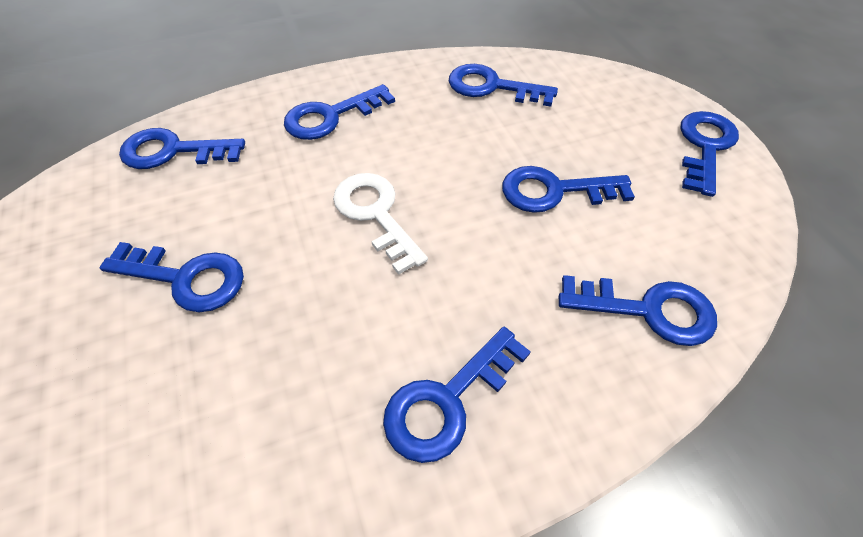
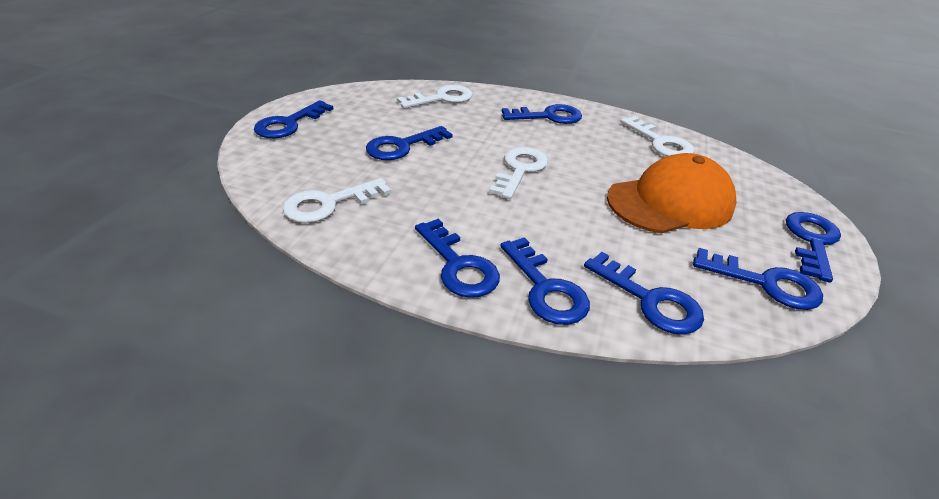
orange cap: none = 0 -> [607,153,737,233] = 1
white key: [333,173,428,275] = 1 -> [283,178,391,223] [397,85,473,108] [489,147,548,199] [620,116,694,156] = 4

